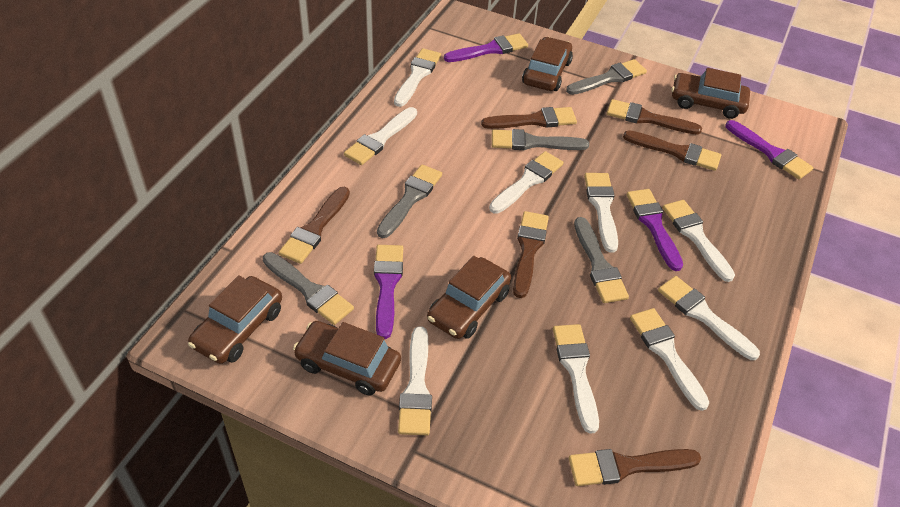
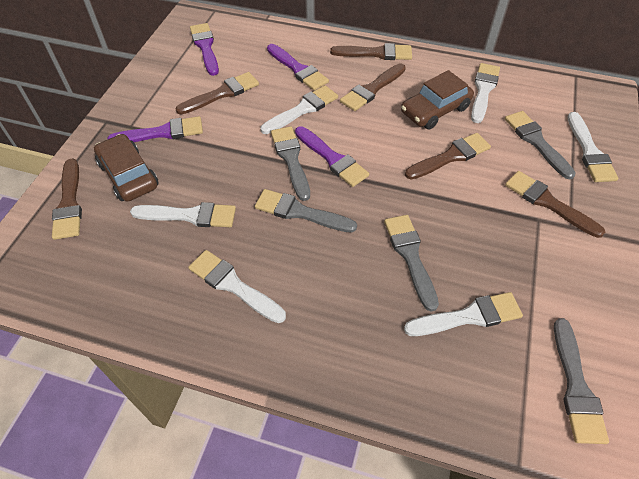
brown car: [188,275,282,364] [293,321,401,395] [427,256,511,339] [522,37,573,91] [672,68,750,119] = 5 -> [94,134,159,202] [401,70,474,130] = 2
white brush: [344,107,417,165] [394,48,441,107] [398,326,432,435] [489,151,563,214] [553,324,599,434] [584,173,618,253] [630,308,709,411] [658,276,760,360] [663,200,735,282] = 9 -> [130,202,236,227] [188,250,286,323] [261,85,338,134] [404,292,523,336] [471,63,500,123] [567,112,618,182] = 6

